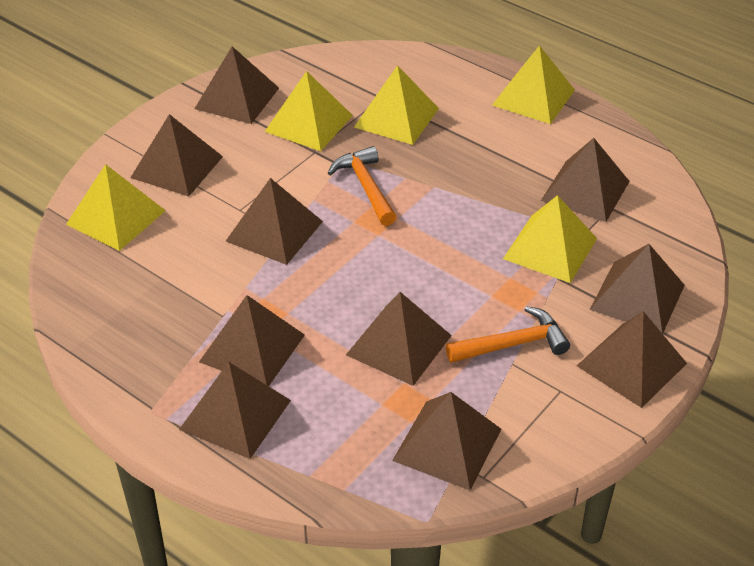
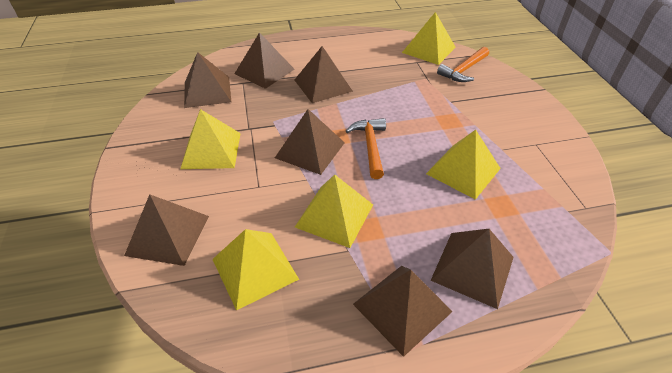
brown pyramid: [130,114,223,197] [179,362,291,459] [194,46,279,124] [199,295,305,386] [226,178,323,265] [346,292,452,386] [392,392,501,490] [541,138,630,222] [577,311,687,408] [590,244,685,334] = 10 -> [124,194,209,266] [184,52,231,108] [235,32,294,89] [275,109,345,175] [295,46,353,103] [353,266,453,357] [431,229,514,309] = 7

